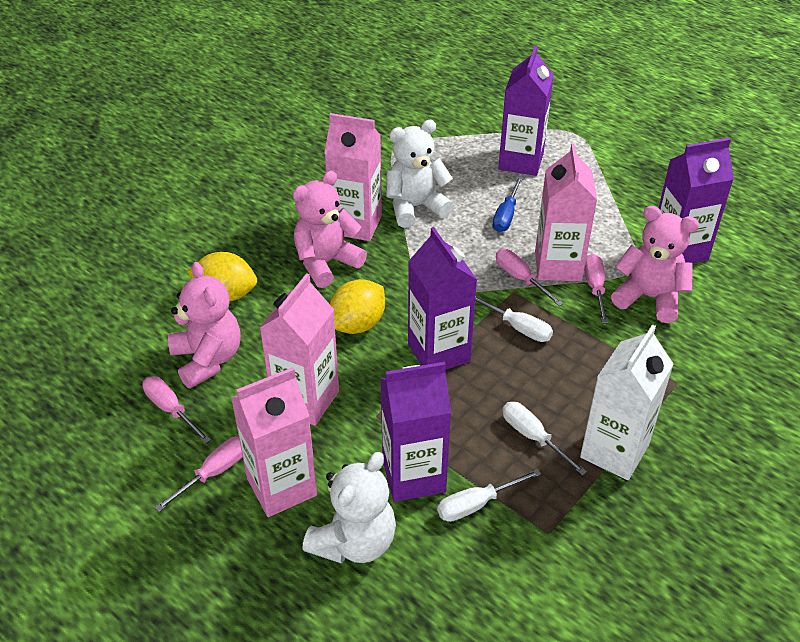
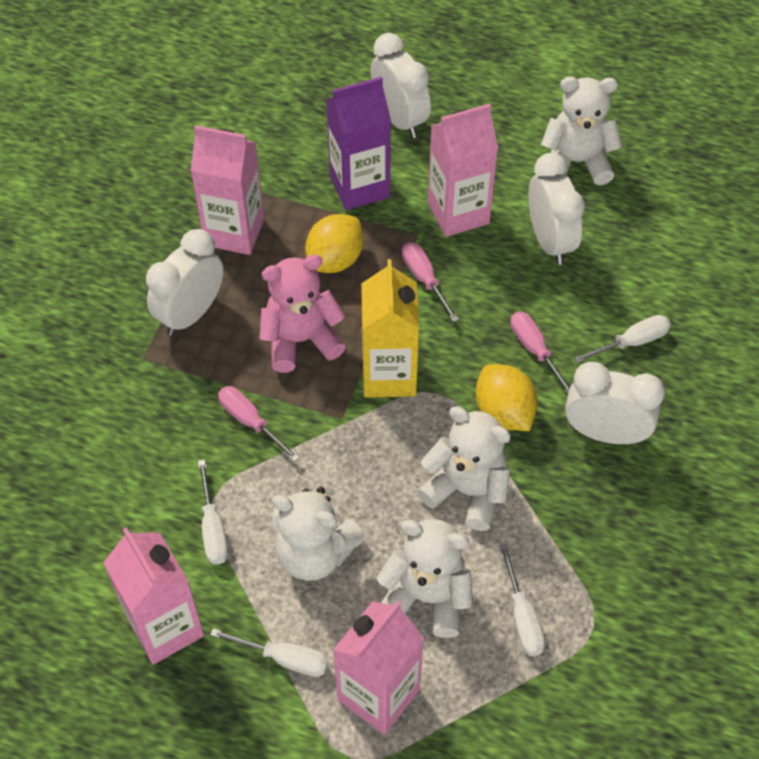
blue screwdriver: [492,176,523,232] = 1 -> none = 0
pink screwdriver: [142,376,211,444] [154,437,243,512] [496,249,564,306] [584,254,608,324] = 4 -> [218,386,300,462] [402,242,459,323] [510,312,570,394] = 3
pink teddy bear: [168,262,241,388] [293,171,367,288] [611,206,699,323] = 3 -> [259,254,346,373] = 1
purple carton: [381,362,451,502] [408,227,477,370] [498,46,554,176] [659,138,734,264] = 4 -> [326,77,391,210] = 1
white carton: [580,324,673,480] = 1 -> none = 0
white clock: none = 0 -> [146,229,224,336] [371,33,431,138] [528,153,585,265] [565,362,665,444] = 4
white screwdriver: [437,469,541,522] [475,297,553,342] [502,402,587,475] = 3 -> [198,460,228,565] [210,628,329,677] [499,544,545,656] [574,315,671,363] = 4
white teddy bear: [303,452,396,564] [386,120,453,228] = 2 -> [271,487,365,581] [376,519,473,638] [417,406,511,531] [541,77,622,185] = 4
yellow carton: none = 0 -> [361,259,419,398] = 1

